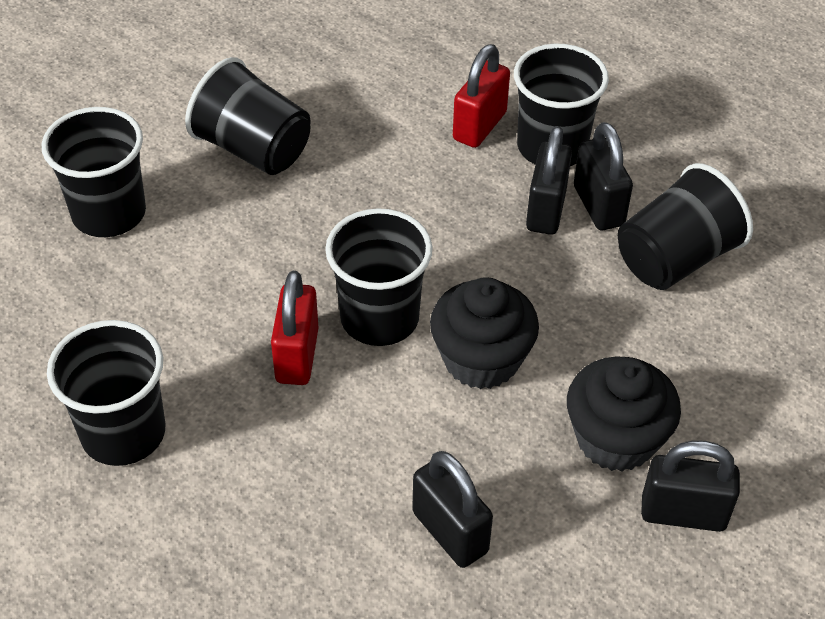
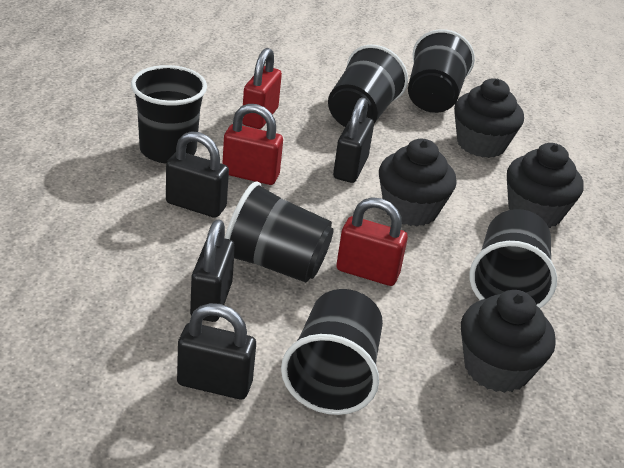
black cupcake: [430,277,539,389] [567,356,681,472] = 2 -> [379,139,457,226] [454,78,524,158] [461,290,556,393] [507,143,584,228] = 4
red padlock: [271,271,319,385] [453,44,510,148] = 2 -> [222,104,283,185] [242,48,282,129] [336,197,408,286] = 3

